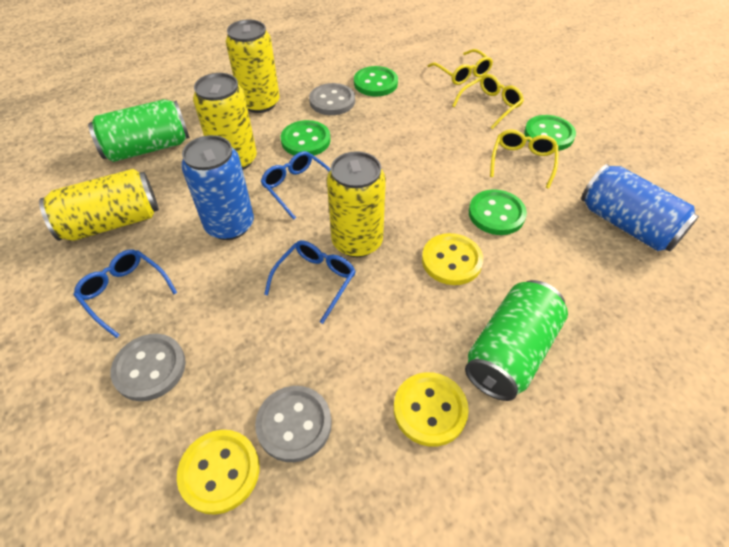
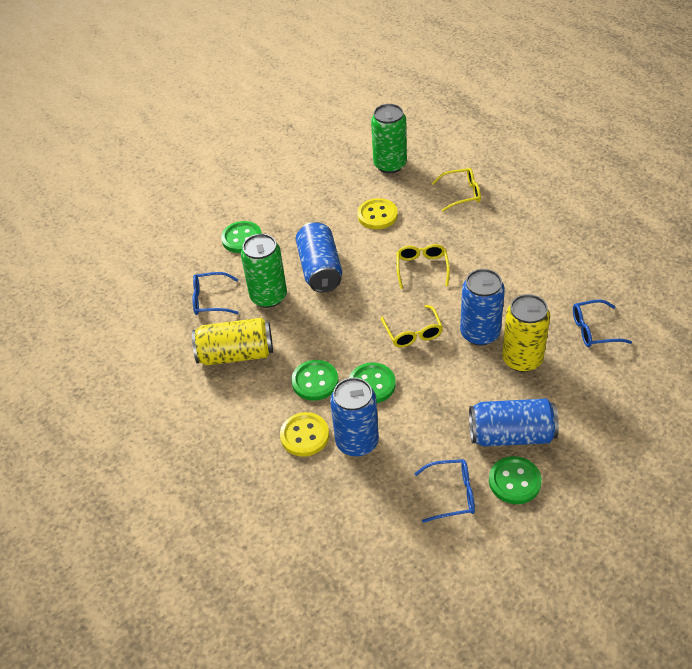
blue can: [181,135,254,240] [581,164,699,251] = 2 -> [296,222,342,293] [330,377,379,456] [460,269,505,346] [469,399,559,447] = 4
grey button: [110,334,186,401] [255,386,332,462] [309,83,355,115] = 3 -> none = 0
yellow button: [177,430,260,515] [394,372,469,446] [422,233,483,285] = 3 -> [280,412,329,457] [357,198,398,229] = 2
yellow can: [39,169,159,241] [193,73,257,170] [226,19,280,113] [327,151,386,257] = 4 -> [192,318,273,365] [502,294,550,372] = 2

